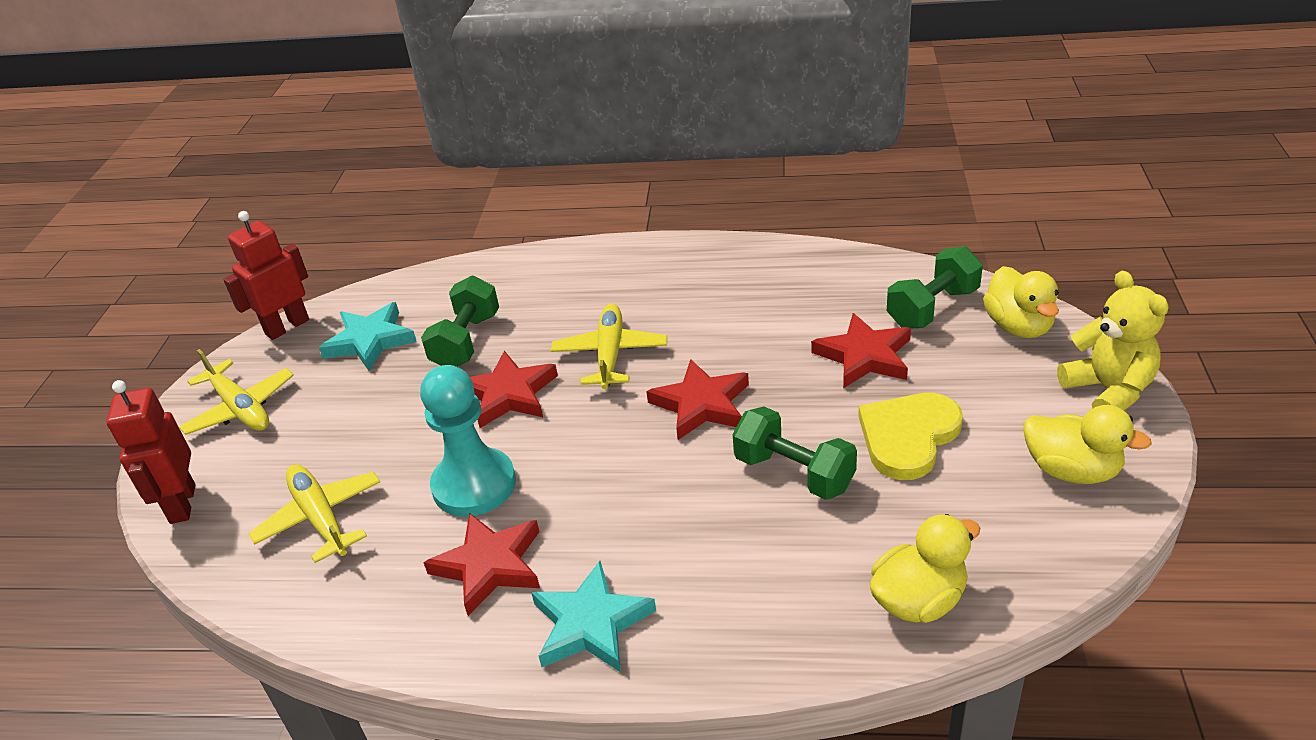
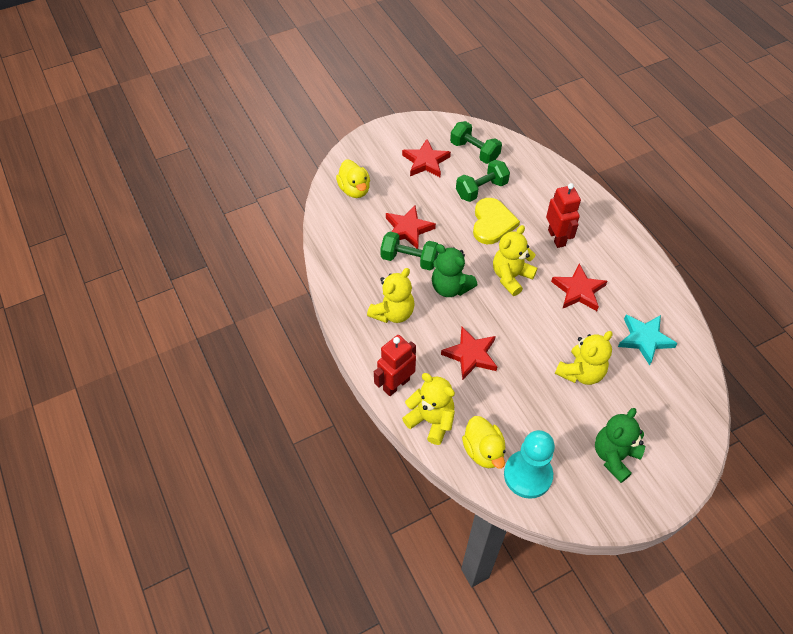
green teddy bear: none = 0 -> [432,244,478,297] [595,408,645,483] = 2
turquoise star: [319,302,417,371] [531,561,656,672] = 2 -> [618,315,678,365] = 1
yellow duck: [870,514,980,623] [983,266,1059,338] [1024,405,1152,484] = 3 -> [336,159,370,198] [462,416,505,469] = 2
yellow plane: [179,349,294,435] [248,464,380,563] [551,304,667,389] = 3 -> none = 0
yellow teddy bear: [1057,271,1169,411] = 1 -> [367,268,415,323] [402,373,455,445] [493,225,537,296] [555,331,613,385] = 4

